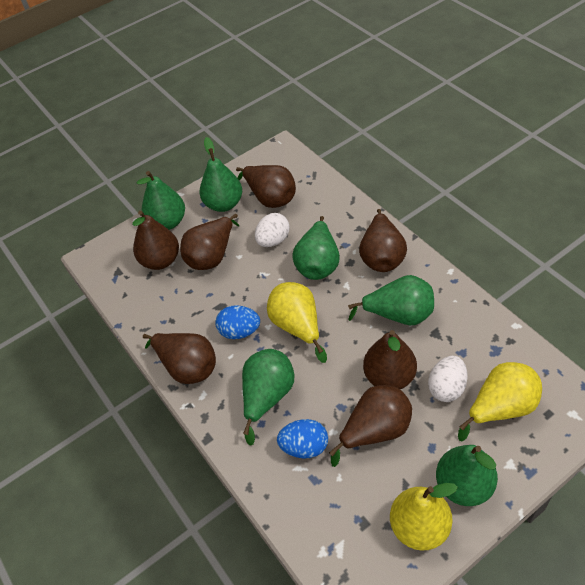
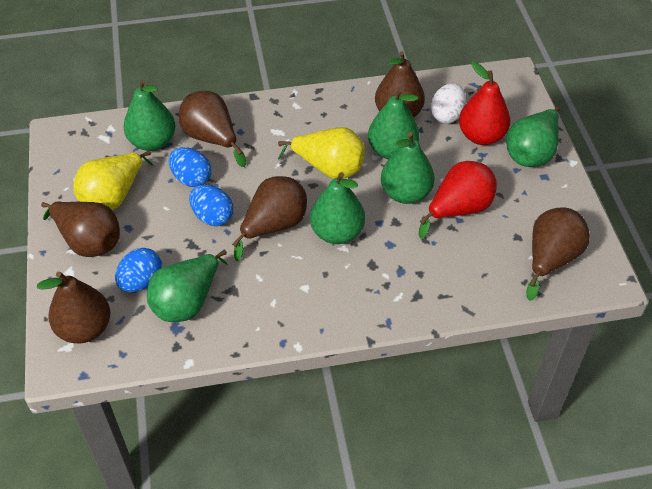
blue egg: [215,305,260,339] [277,419,328,459] = 2 -> [115,248,162,292] [169,147,211,187] [189,185,233,226] = 3
brown pear: [132,211,179,270] [143,333,216,384] [180,214,239,270] [236,165,296,208] [329,385,412,467] [359,209,407,272] [363,330,417,389] = 7 -> [37,272,111,343] [41,201,120,257] [179,91,246,167] [232,176,307,261] [375,51,425,117] [526,207,590,301] = 6
red pear: none = 0 -> [419,161,497,239] [459,62,510,145] = 2
white egg: [255,213,290,247] [428,356,468,402] = 2 -> [431,83,466,123] = 1
yellow pear: [267,282,327,363] [390,483,458,550] [458,362,542,442] = 3 -> [73,150,153,210] [278,127,365,179] = 2

